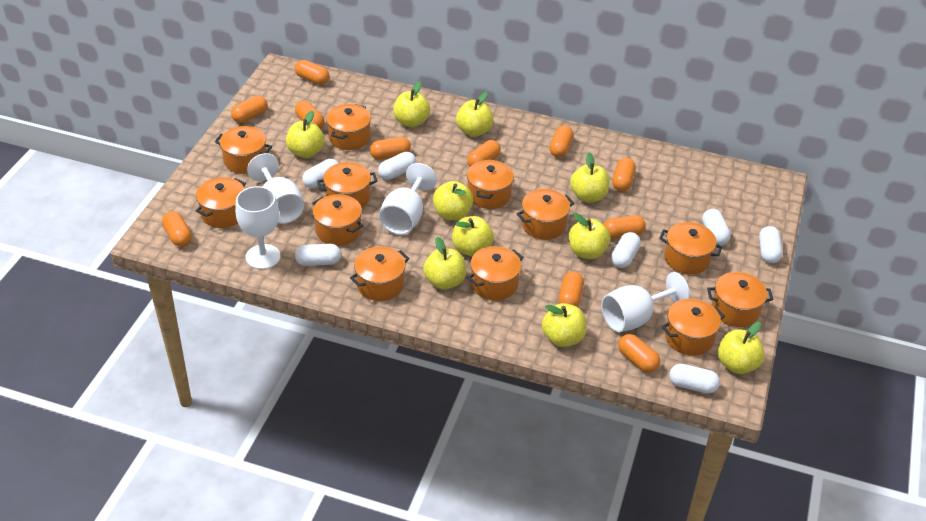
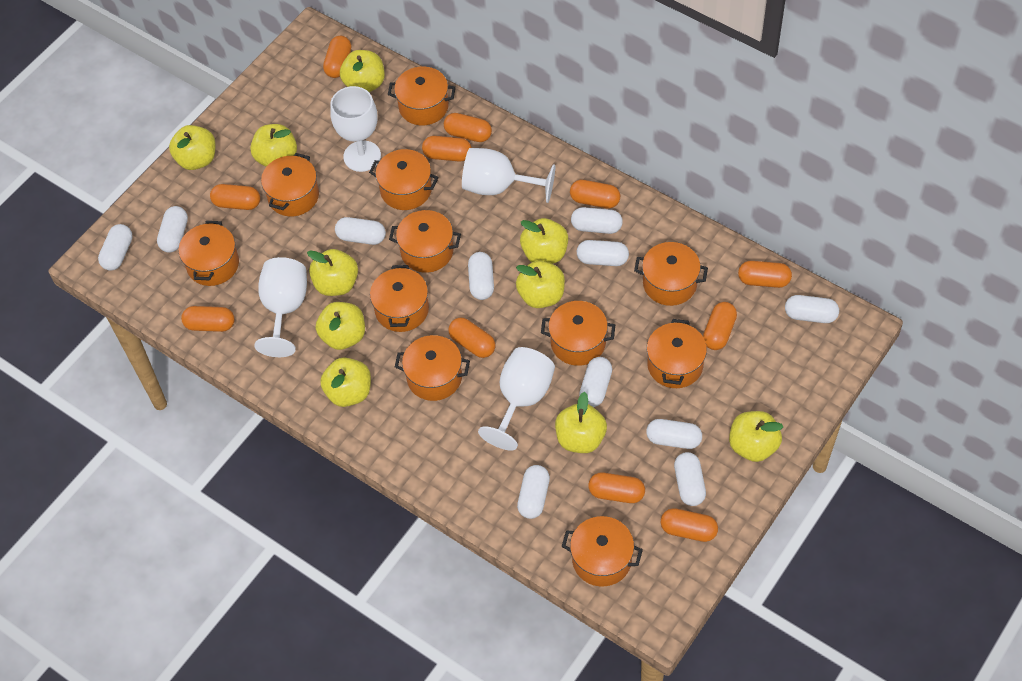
orange pot: [196,177,246,228] [215,126,272,174] [312,194,363,246] [317,162,377,208] [326,104,371,150] [350,246,410,301] [467,159,514,209] [467,246,523,300] [517,189,574,240] [659,222,722,274] [662,298,725,356] [707,272,773,327] = 12 -> [179,221,239,286] [261,153,319,216] [369,149,439,210] [370,265,429,332] [388,66,456,126] [389,210,461,273] [395,335,470,401] [541,301,615,366] [561,516,643,586] [634,242,708,306] [647,319,707,388] = 11
white capsule: [295,244,341,266] [302,159,338,188] [378,152,416,180] [611,232,641,268] [669,364,720,394] [702,209,731,245] [759,226,783,263] = 7 -> [98,224,133,271] [157,206,188,253] [335,217,386,245] [468,252,494,300] [517,465,550,519] [571,207,623,234] [577,240,629,266] [579,357,612,407] [646,419,702,449] [674,452,706,506] [785,295,839,323] = 11

